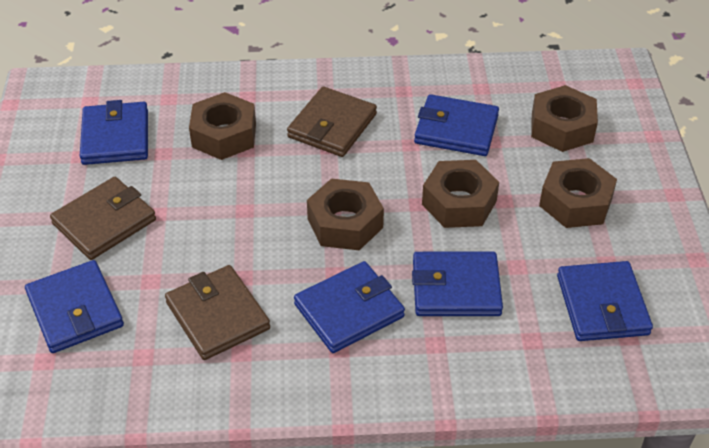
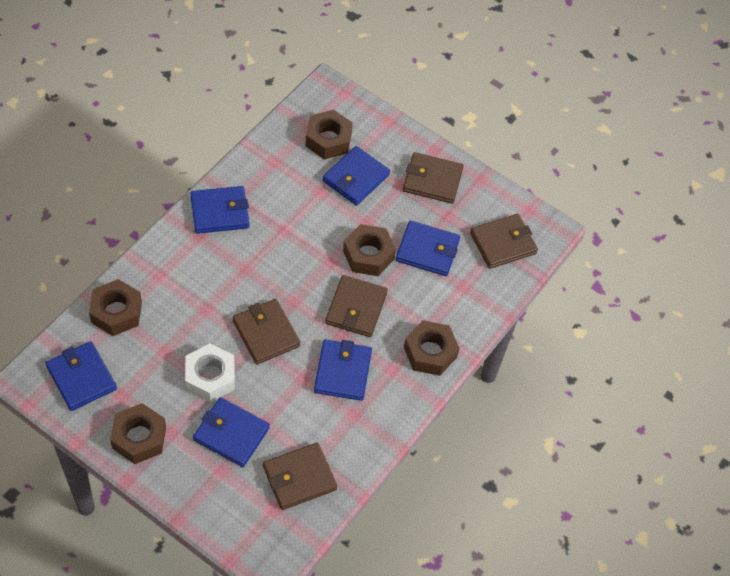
brown wallet: [50,177,156,260] [165,265,270,360] [287,87,377,157] = 3 -> [233,299,301,364] [263,443,337,510] [325,275,388,337] [403,152,464,204] [470,214,538,269] = 5
white nut: none = 0 -> [185,343,235,402] = 1

